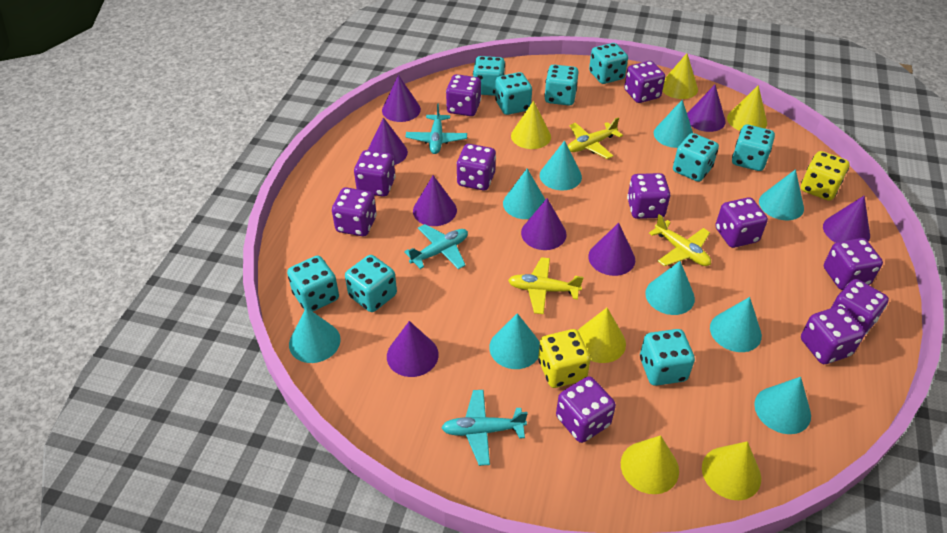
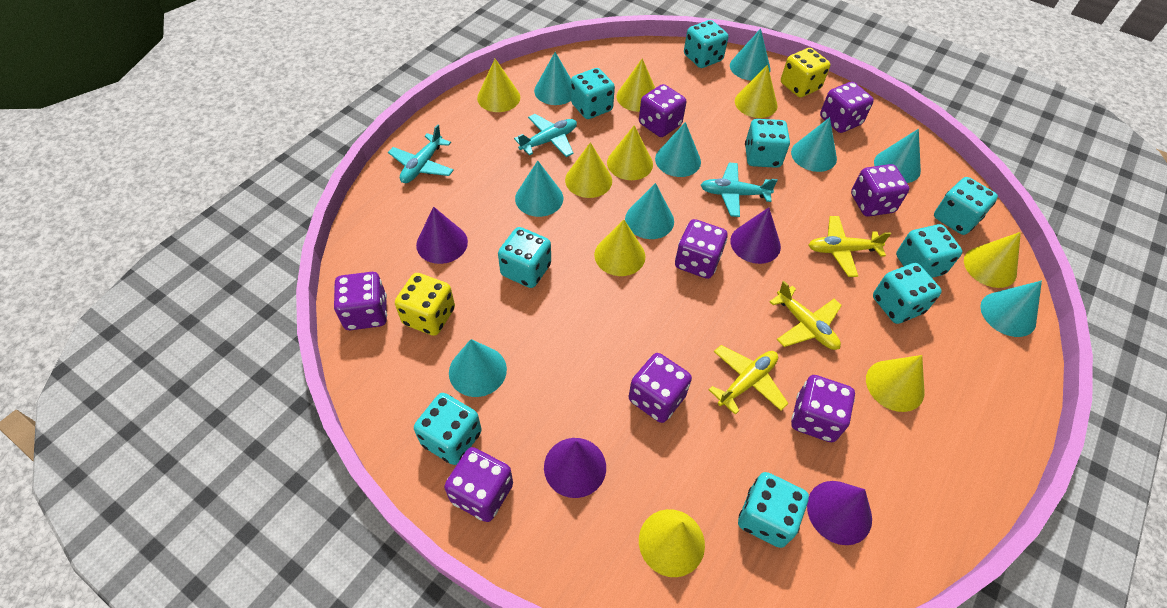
purple cone: [368,117,408,165] [382,75,421,122] [387,321,439,377] [413,175,457,226] [521,198,567,250] [588,223,635,276] [687,85,726,132] [823,196,870,243] = 8 -> [416,207,468,264] [544,438,606,498] [730,208,781,264] [807,481,872,545] = 4
purple dice: [332,187,377,236] [354,150,396,197] [446,74,481,116] [456,144,496,190] [556,376,616,443] [624,61,665,103] [627,173,670,219] [715,197,768,248] [801,306,865,364] [824,238,883,290] [831,279,889,335] = 11 -> [334,272,387,330] [444,447,513,522] [629,353,692,423] [639,84,686,137] [675,219,727,279] [791,375,855,442] [820,82,874,133] [851,164,909,217] = 8
yellow cone: [511,101,551,149] [578,308,626,363] [621,435,679,494] [662,53,698,99] [702,441,761,500] [727,85,767,131] = 6 -> [477,59,520,112] [565,142,612,198] [594,220,645,276] [607,125,653,180] [617,58,655,112] [639,509,705,577] [735,65,778,118] [866,355,924,412] [964,232,1021,288] = 9

